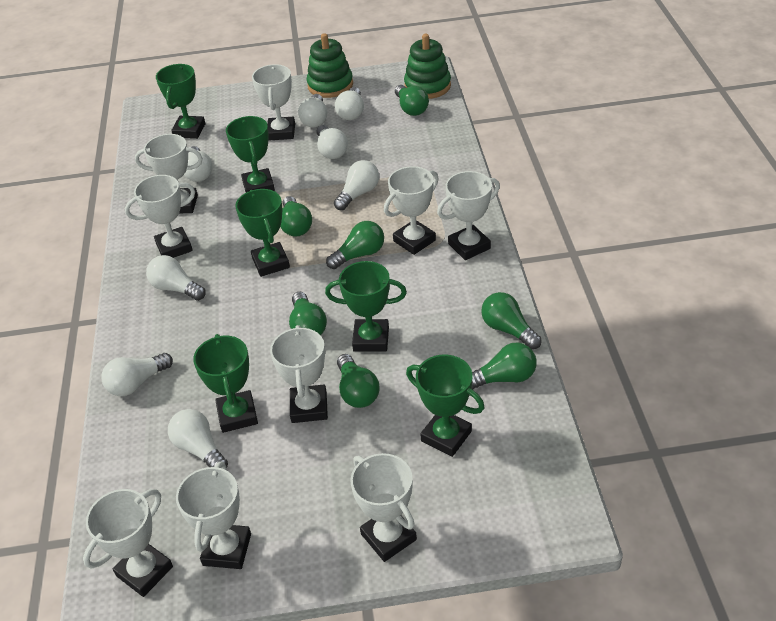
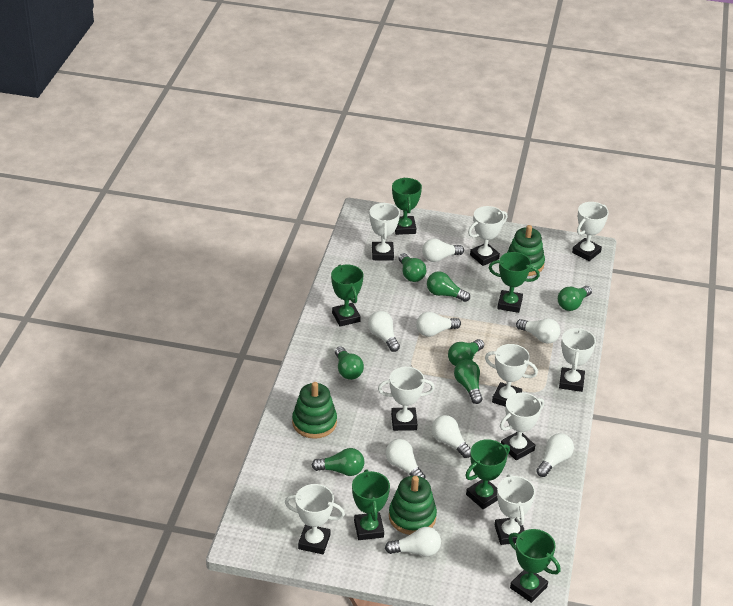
green stacking toy: [307,33,353,98] [404,34,451,99] = 2 -> [292,382,337,439] [389,476,437,535] [507,225,545,276] = 3

